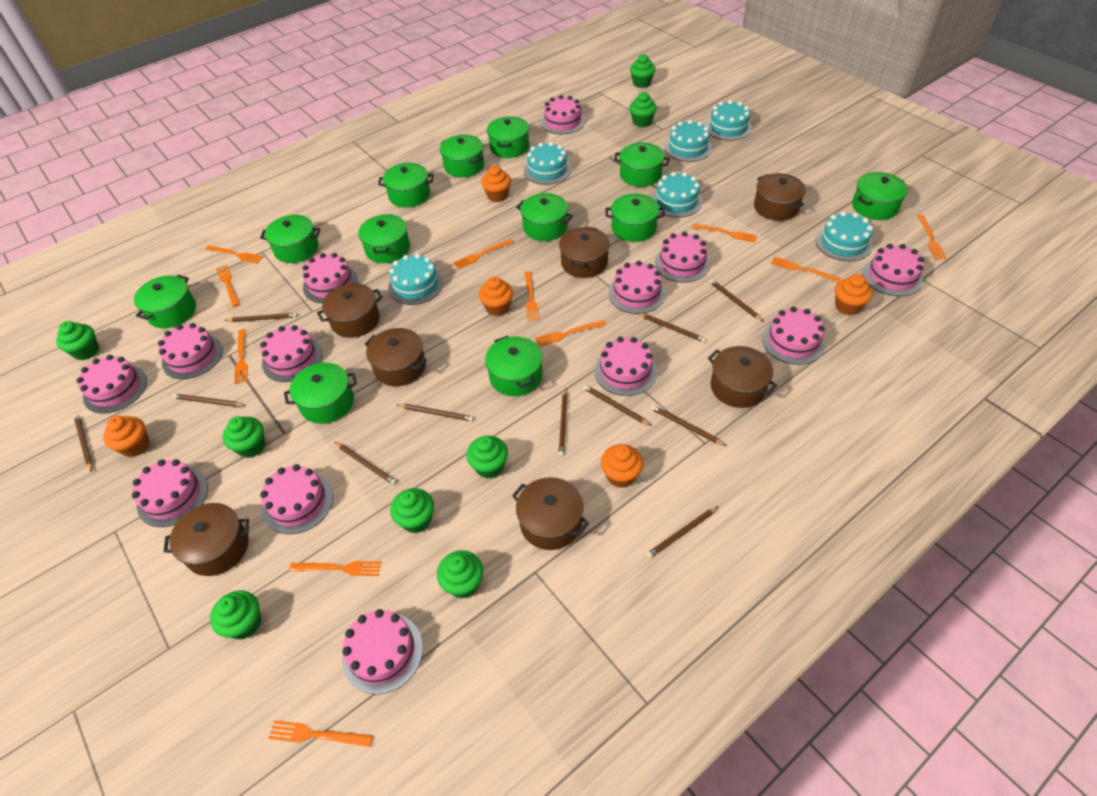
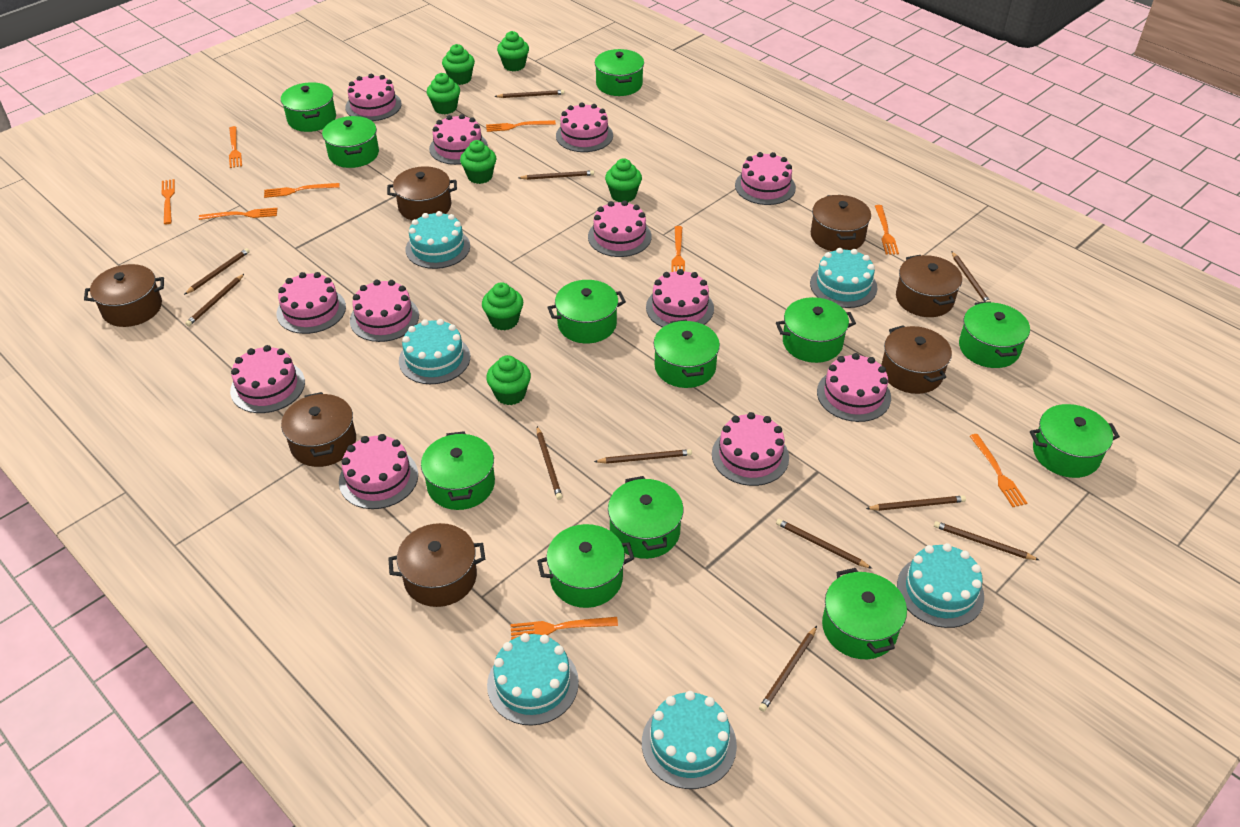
green cupcake: [56,321,99,360] [210,590,261,640] [222,416,265,458] [390,488,434,533] [437,550,483,598] [467,436,508,479] [629,92,657,127] [630,54,656,88] = 8 -> [427,73,460,114] [442,44,475,85] [460,140,496,184] [482,282,523,330] [486,355,531,405] [497,31,529,71] [605,158,642,202] = 7
orange cupcake: [103,416,149,457] [479,277,513,316] [481,165,511,202] [601,444,643,488] [835,274,872,315] = 5 -> none = 0
orange fork: [205,245,263,264] [216,265,239,307] [234,329,248,384] [268,720,373,747] [289,561,381,576] [453,239,513,269] [525,271,540,321] [535,320,606,347] [691,224,757,243] [771,256,841,283] [917,215,946,259] = 11 -> [162,179,175,224] [199,208,278,220] [229,126,242,168] [264,183,340,198] [486,120,556,132] [510,617,618,640] [671,226,685,272] [875,205,899,255] [970,434,1027,507] = 9
pink cake: [76,355,147,414] [132,459,208,527] [158,323,223,379] [260,325,323,382] [260,464,333,534] [302,253,358,303] [342,609,423,694] [541,95,585,134] [595,337,657,396] [609,261,666,314] [655,232,710,283] [762,307,825,365] [863,244,924,296] = 13 -> [230,345,305,413] [277,272,346,334] [339,434,418,509] [345,74,402,121] [350,280,419,342] [429,114,488,165] [556,103,613,152] [588,200,652,257] [646,269,714,328] [712,412,789,486] [735,152,796,205] [817,353,891,422] = 12

